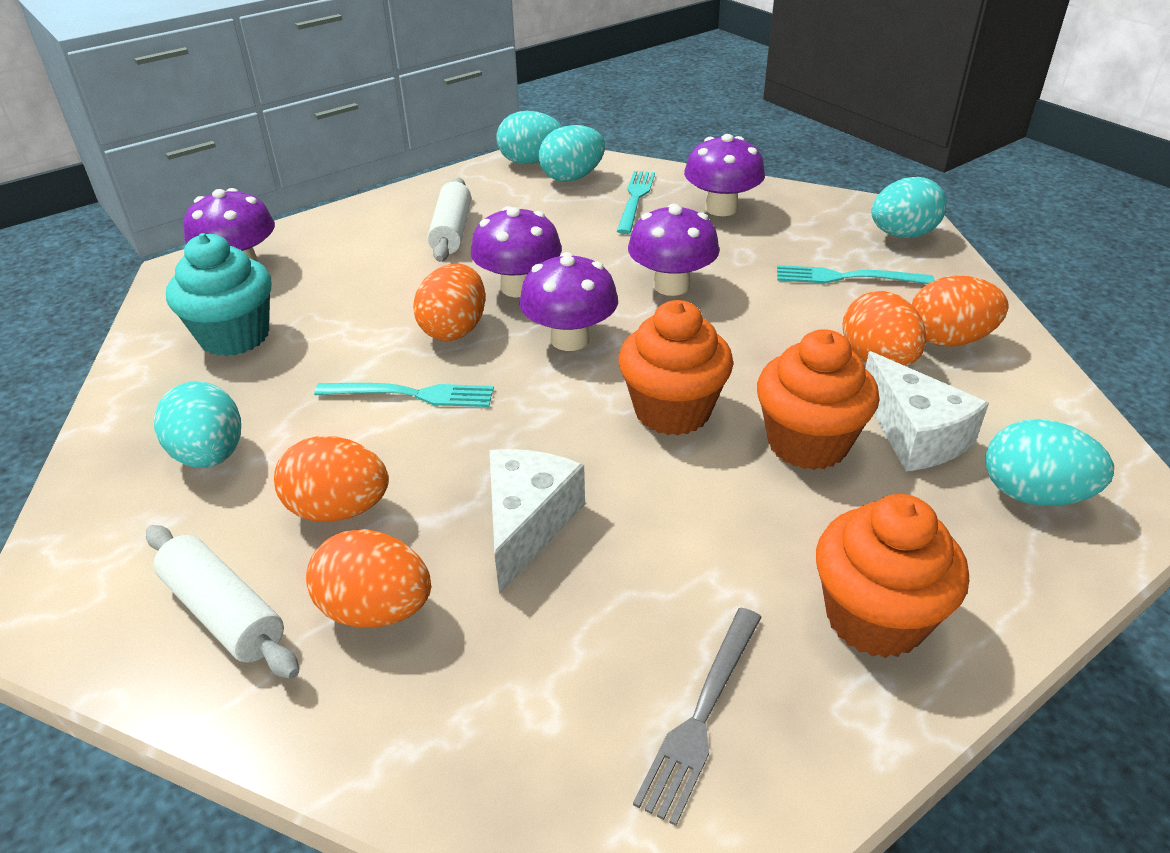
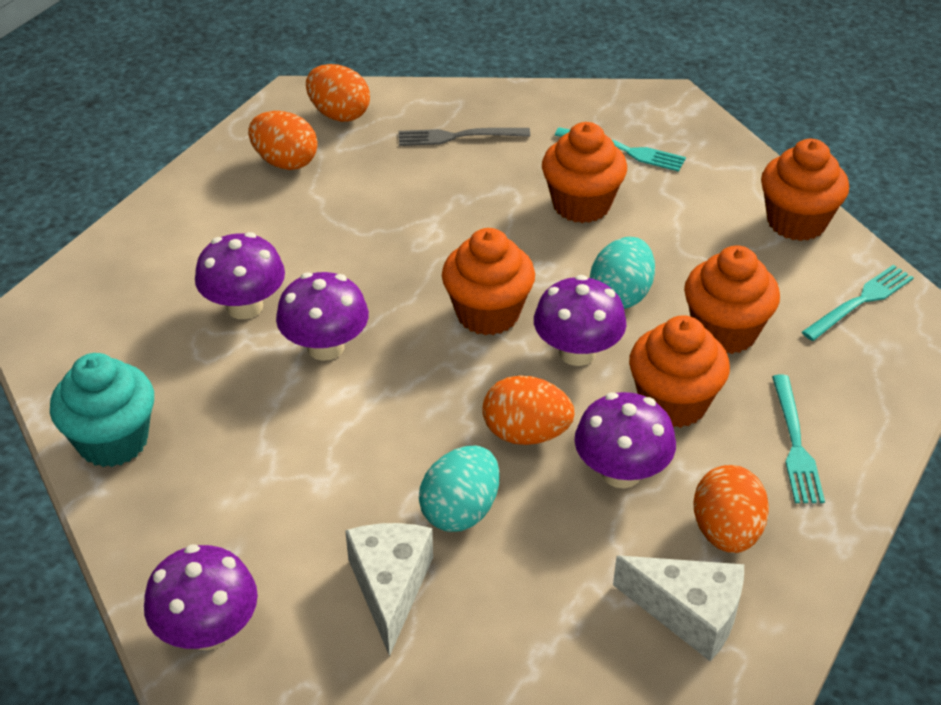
orange cupcake: [618,300,733,435] [757,329,880,470] [816,494,969,658] = 3 -> [442,228,535,335] [542,122,627,223] [629,315,730,428] [684,245,780,354] [761,139,849,241] = 5
orange egg: [274,436,389,522] [306,529,431,628] [413,264,485,341] [843,291,927,366] [912,275,1009,347] = 5 -> [248,111,318,170] [306,64,370,122] [482,375,575,445] [693,465,769,553] = 4
turquoise egg: [154,381,241,468] [496,111,562,164] [539,125,605,182] [871,177,947,238] [986,419,1114,506] = 5 -> [419,446,499,532] [590,237,655,309] = 2
white rolling pin: [146,525,299,679] [428,177,471,262] = 2 -> none = 0

